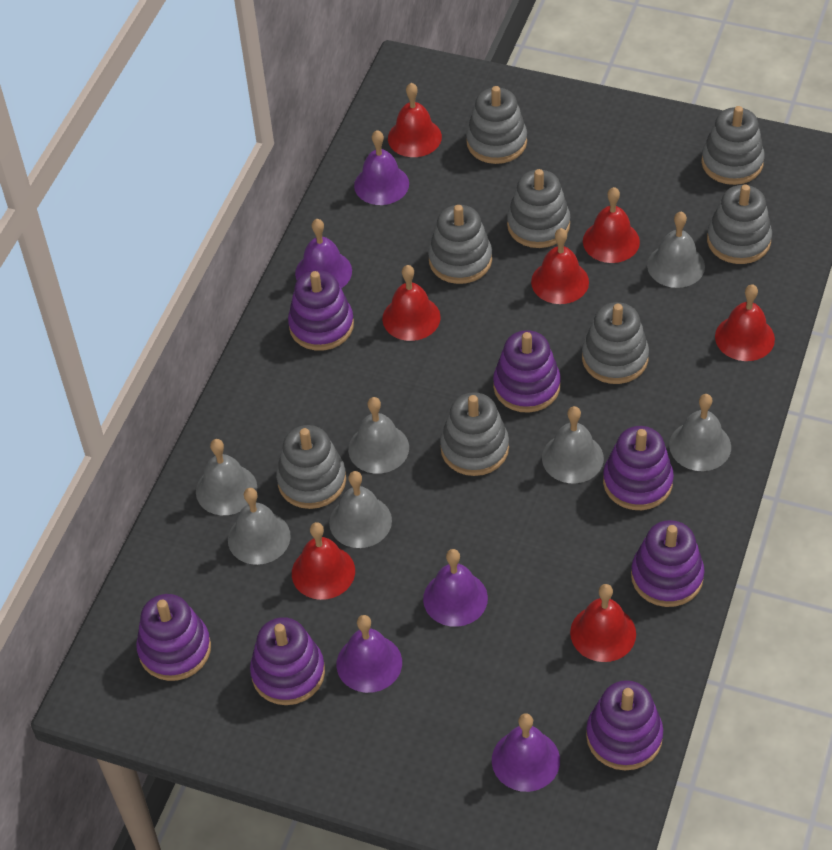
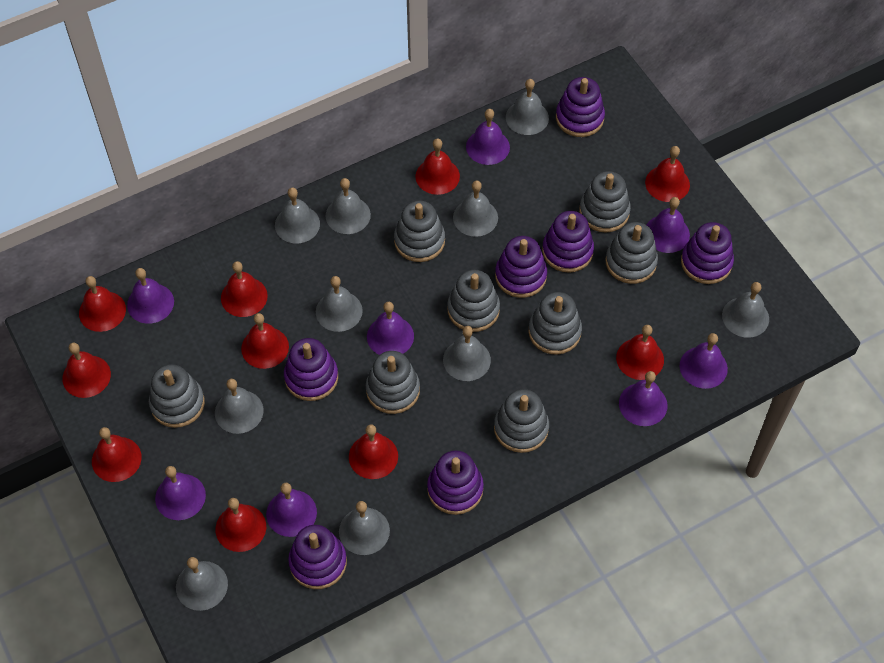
grey bell: [196,439,257,515] [228,488,291,565] [329,471,392,548] [348,397,409,474] [542,406,604,483] [647,212,705,288] [669,394,731,471] = 7 -> [176,557,228,611] [215,379,264,434] [275,187,320,243] [316,276,363,332] [325,178,371,234] [339,501,390,555] [443,326,491,381] [453,181,498,237] [506,79,549,135] [722,282,769,338] = 10
purple bell: [295,219,352,288] [337,615,402,693] [354,130,409,205] [423,549,488,627] [492,713,560,792] = 5 -> [127,268,174,324] [155,466,206,520] [266,483,317,537] [367,302,414,355] [466,109,510,165] [619,371,668,426] [647,197,690,253] [680,333,728,389] = 8
red bell: [292,522,355,600] [382,265,441,341] [388,83,442,157] [531,228,589,304] [570,584,636,662] [583,187,640,263] [715,284,775,361] = 7 -> [62,343,111,398] [79,276,126,332] [92,427,142,482] [216,498,266,552] [221,261,268,317] [241,313,289,369] [349,424,398,479] [415,138,460,195] [616,325,664,380] [645,146,690,202] = 10

